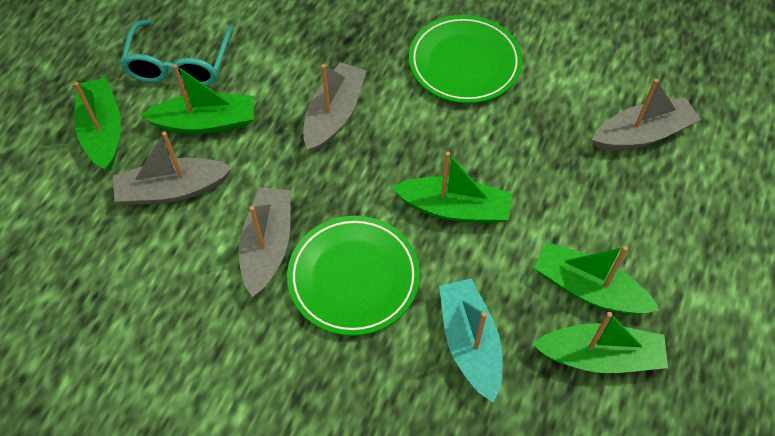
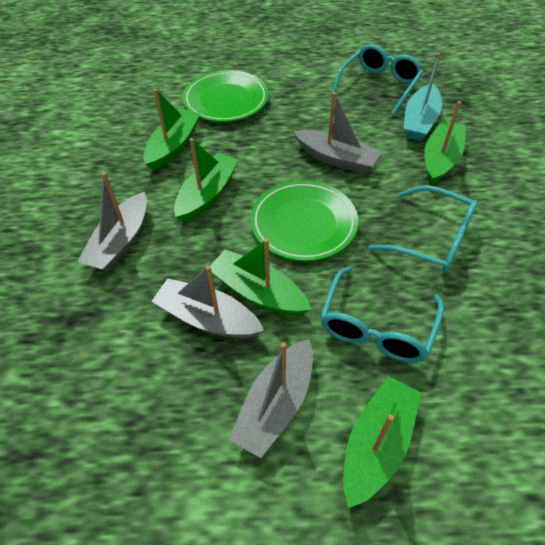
turquoise glasses: [120,19,233,86] = 1 -> [320,267,444,363] [332,44,423,115] [368,185,478,273] = 3

